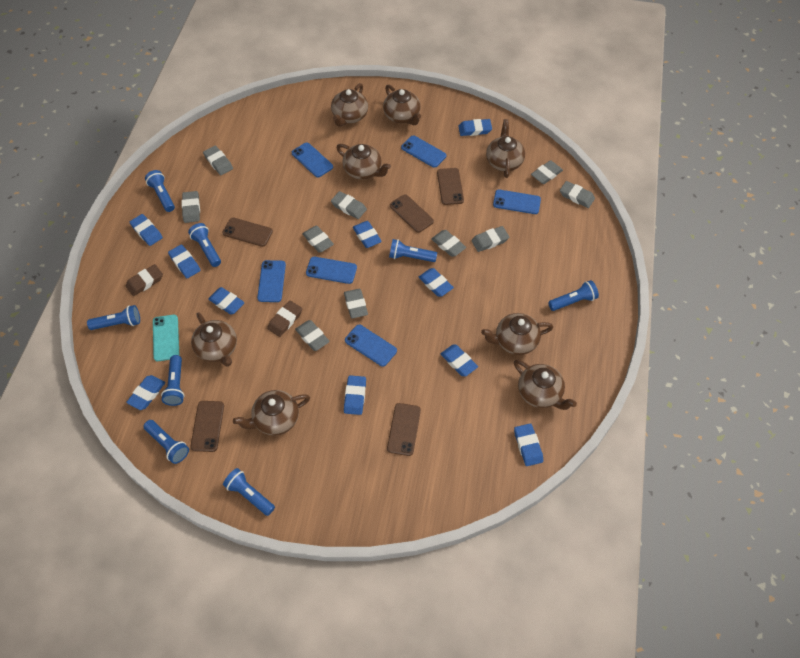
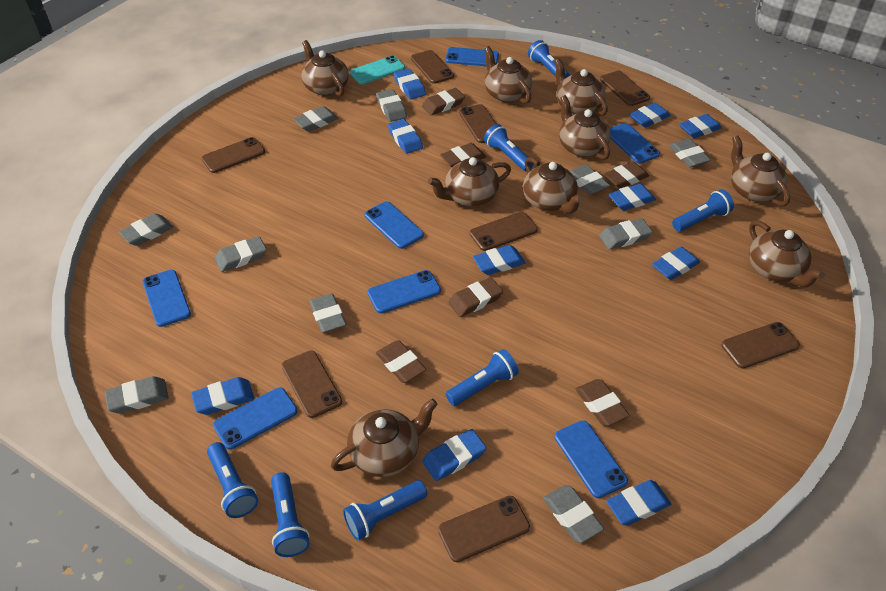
blue flashlight: [87,305,140,330] [144,420,189,464] [145,170,175,212] [161,355,184,406] [188,223,221,267] [223,468,275,516] [389,239,437,262] [548,280,599,311] = 8 -> [207,442,258,518] [271,472,310,557] [343,480,428,540] [446,349,519,406] [484,124,534,171] [528,40,570,78] [672,189,734,232] = 7
blue phone: [257,260,286,302] [292,142,333,177] [306,257,357,284] [345,325,397,367] [401,136,446,168] [493,190,541,214] = 6 -> [143,270,191,327] [213,387,297,450] [365,201,424,249] [367,270,441,314] [445,47,499,66] [555,421,628,498] [610,123,660,163] = 7
brown eraser: [126,264,163,296] [267,300,302,337] = 2 -> [376,340,426,383] [422,88,465,115] [440,143,486,167] [448,277,503,317] [576,379,630,426] [604,161,649,189] = 6
brown phone: [190,401,224,452] [223,218,273,247] [387,403,421,456] [390,194,434,233] [437,168,464,205] = 5 -> [202,137,265,173] [282,351,342,418] [411,50,454,84] [438,496,530,562] [459,104,496,143] [470,212,538,251] [600,71,650,106] [721,322,800,369] = 8
brown teapot: [191,312,237,367] [233,390,310,435] [331,83,368,127] [336,144,391,179] [383,85,421,125] [481,313,553,355] [486,119,525,178] [514,359,577,410] = 8 -> [301,40,349,96] [331,398,438,477] [428,157,511,206] [484,46,532,104] [523,157,583,214] [554,58,608,116] [559,95,611,160] [731,135,790,206] [749,220,825,288] = 9

